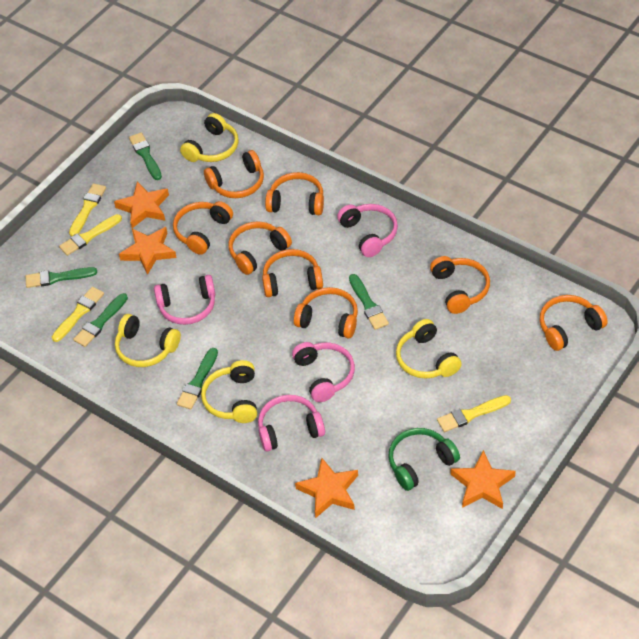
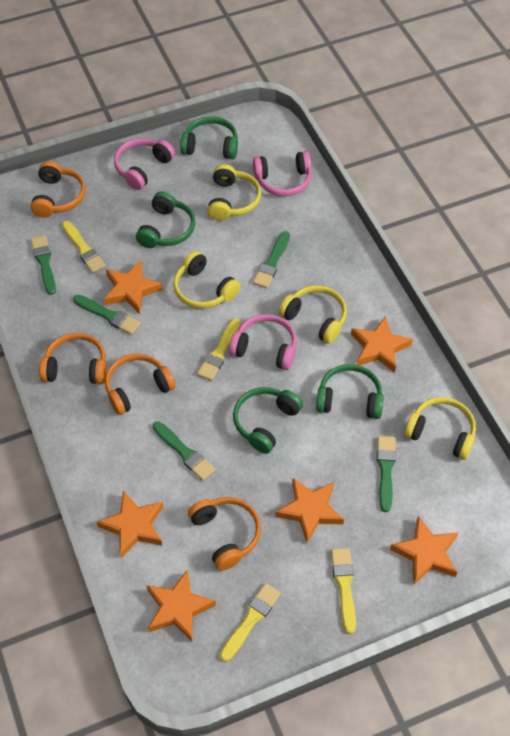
green headphones: [388,428,460,491] = 1 -> [136,191,195,248] [180,116,238,159] [233,387,303,454] [316,364,384,419] = 4
orange headphones: [173,201,233,255] [204,150,264,198] [229,221,292,275] [262,249,323,297] [265,172,324,215] [294,287,358,338] [430,256,490,314] [539,295,608,351] = 8 -> [31,161,86,218] [39,333,107,384] [105,354,176,415] [188,497,261,571] = 4
orange star: [114,182,169,228] [119,227,177,275] [295,458,358,518] [451,450,516,509] = 4 -> [97,491,163,558] [104,261,163,314] [146,569,216,642] [275,478,344,543] [351,316,413,373] [390,516,458,584] = 6
pink headphones: [154,275,215,325] [258,395,325,451] [292,342,355,402] [337,204,398,257] = 4 -> [114,138,175,190] [229,314,297,370] [253,151,311,196] = 3

